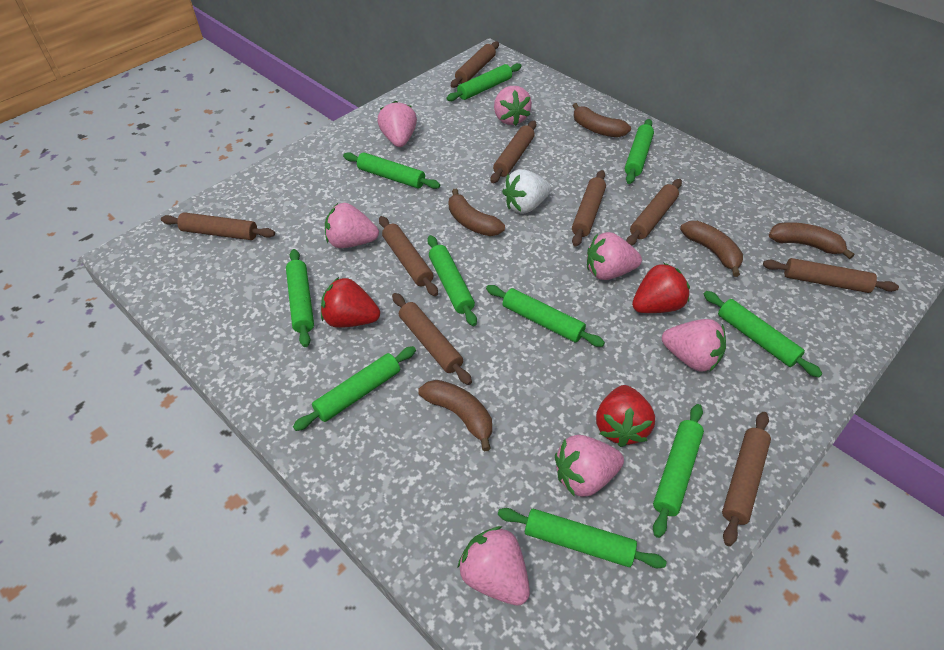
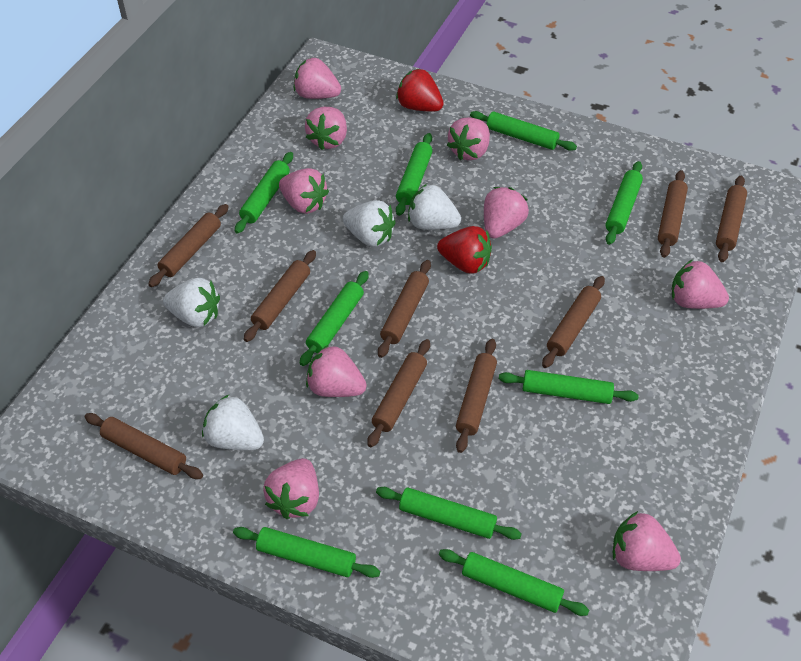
brown banana: [418,380,492,451] [449,189,505,236] [572,103,631,137] [680,221,743,277] [769,222,854,259] = 5 -> none = 0
green rolling pin: [286,249,314,347] [293,346,416,431] [343,152,440,189] [427,235,477,326] [446,63,522,101] [486,285,605,347] [498,508,667,568] [625,119,654,184] [653,404,704,538] [704,291,823,377] = 10 -> [233,527,380,578] [235,152,293,234] [300,271,369,366] [376,487,522,540] [396,133,433,216] [439,549,589,616] [470,111,577,151] [499,370,639,404] [606,161,643,245] = 9
pink strawberry: [325,203,379,248] [377,101,417,147] [457,526,530,605] [494,86,532,126] [555,435,624,497] [587,232,642,280] [662,319,726,372] = 7 -> [263,458,319,519] [279,168,329,214] [294,58,341,99] [305,107,347,150] [306,345,367,397] [447,117,490,160] [484,187,529,239] [613,511,681,571] [671,259,729,309] = 9
red strawberry: [321,277,380,328] [596,385,655,447] [632,263,690,313] = 3 -> [396,69,444,112] [437,226,492,274] = 2
white strawberry: [502,169,551,214] = 1 -> [163,278,220,327] [202,395,264,450] [343,200,396,247] [408,184,461,230] = 4

